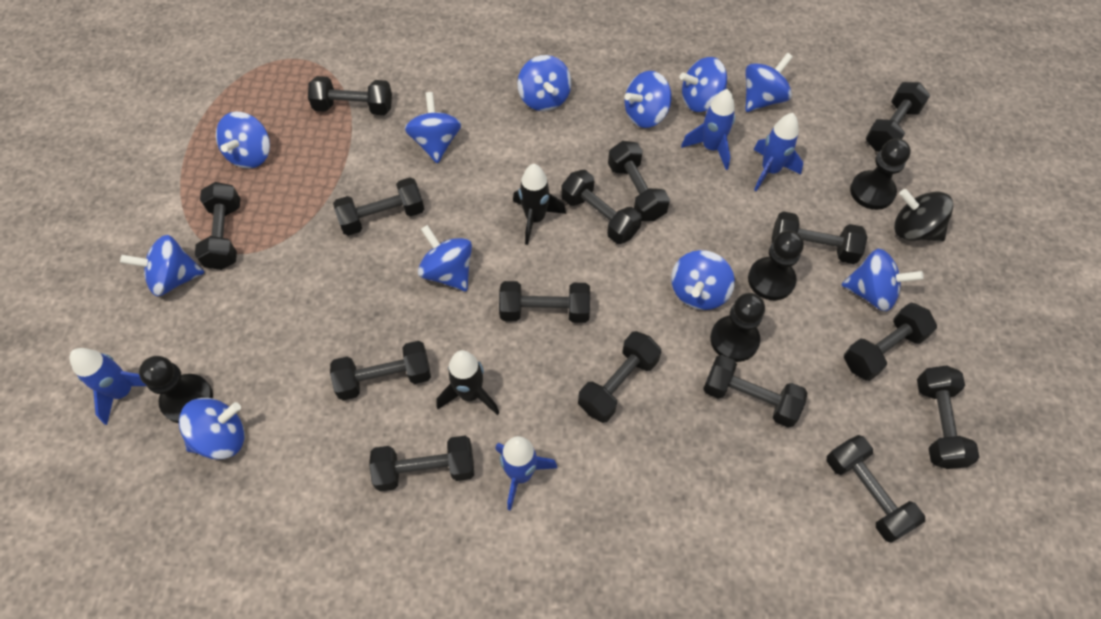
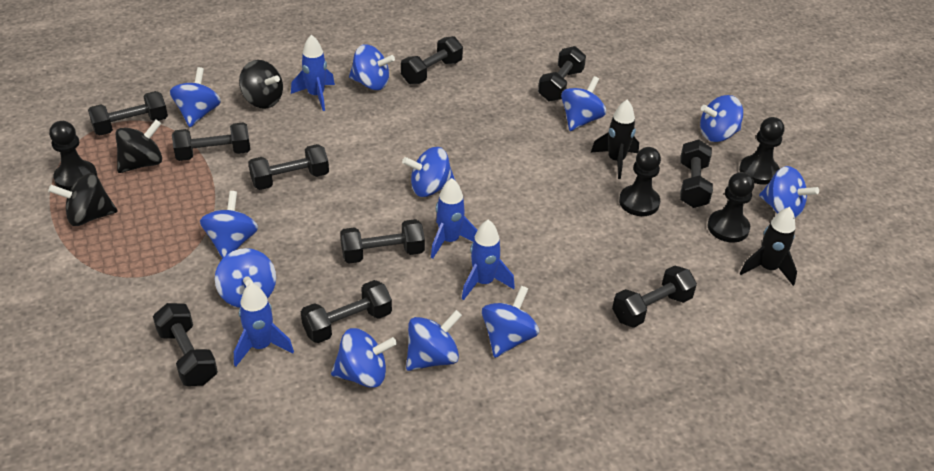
black dumbbell: [195,182,240,270] [308,76,392,115] [330,341,431,400] [333,178,424,236] [369,436,474,491] [499,281,590,323] [561,170,642,244] [578,331,661,423] [608,141,670,221] [703,355,807,428] [772,211,867,264] [827,435,925,543] [844,302,937,381] [866,82,930,152] [917,365,979,469] = 15 -> [88,91,168,135] [153,303,218,386] [172,122,250,161] [248,144,329,190] [301,280,392,343] [340,219,425,263] [401,36,463,84] [538,46,586,102] [612,266,697,328] [680,139,713,208] = 10
black spinning top: [894,189,953,242] = 1 -> [48,173,118,226] [115,120,162,173] [239,60,283,109] = 3

